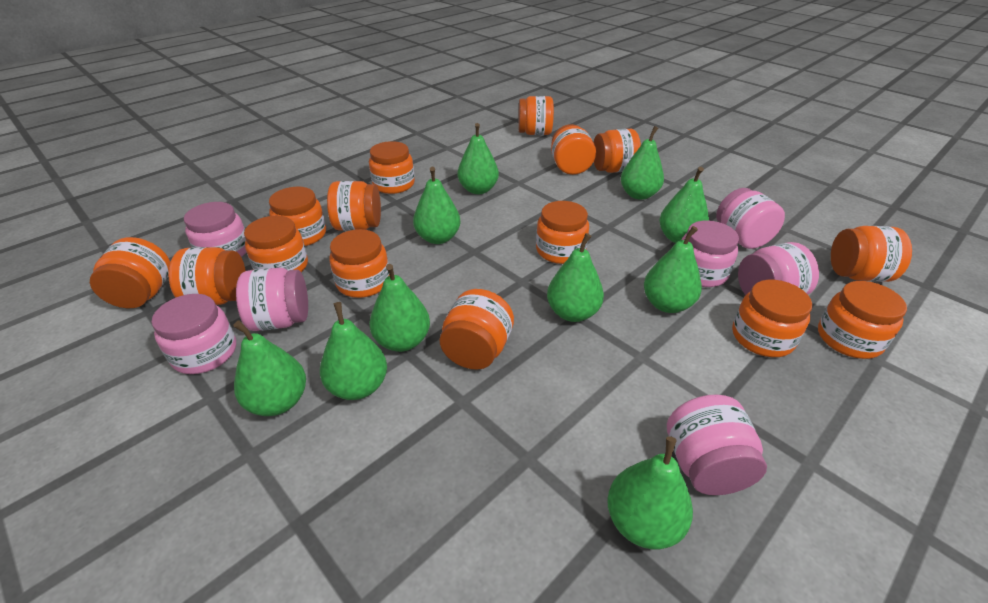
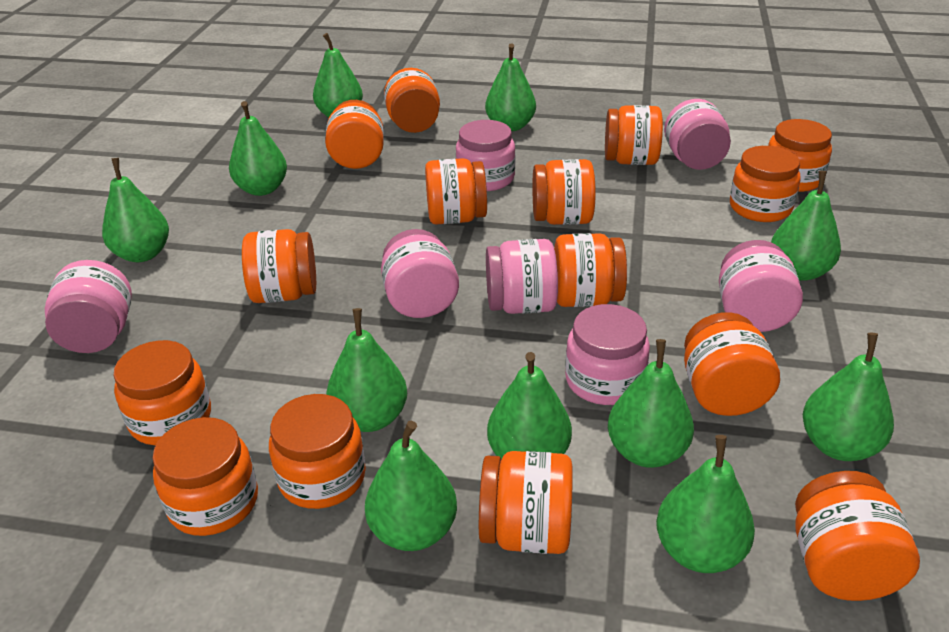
green pear: [233,321,306,416] [320,302,387,400] [369,264,430,352] [413,167,461,244] [457,123,499,194] [547,233,604,322] [607,436,693,549] [621,126,664,200] [644,226,702,313] [659,167,709,243] = 10 -> [102,158,169,262] [229,101,287,196] [313,33,363,117] [326,308,407,432] [365,421,457,551] [485,43,536,131] [487,352,572,459] [608,339,694,468] [656,435,755,573] [771,171,841,281] [803,333,894,461] = 11

